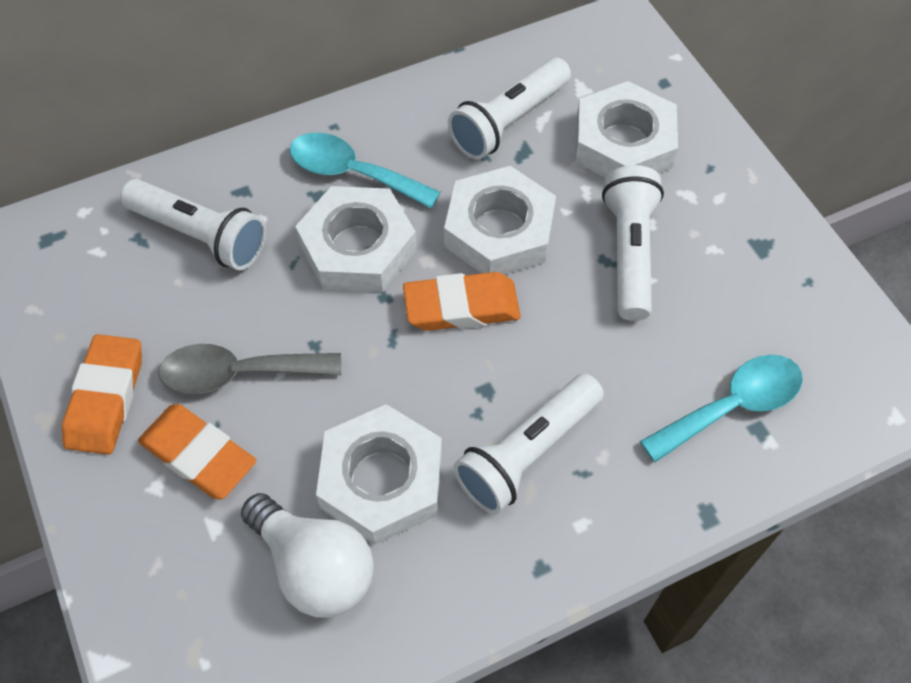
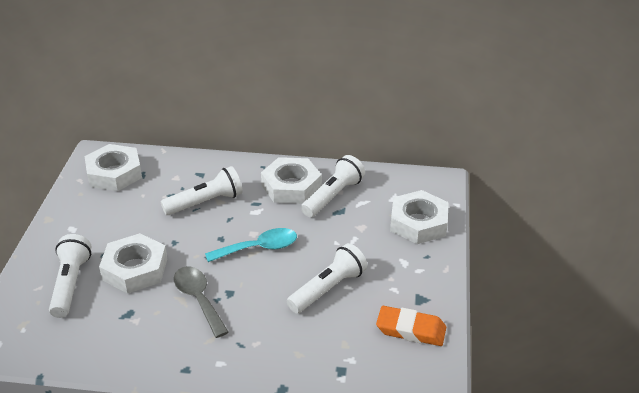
orange eraser: [62,334,142,455] [138,404,256,500] [403,272,521,331] = 3 -> [376,306,446,346] = 1
turquoise spoon: [289,132,440,209] [640,355,803,462] = 2 -> [205,228,297,262] = 1
white light bulb: [241,493,374,618] = 1 -> none = 0

